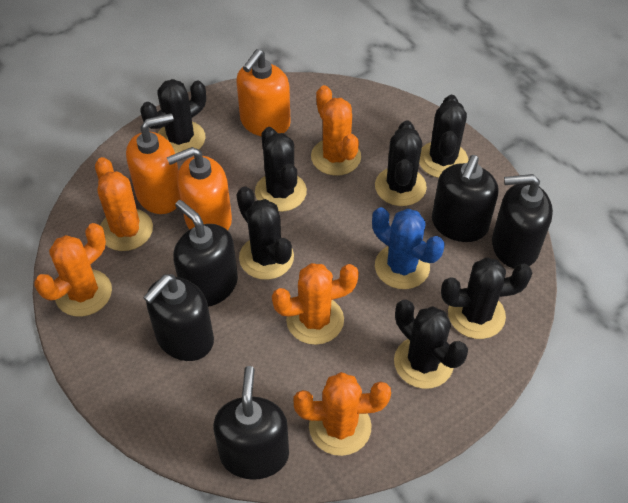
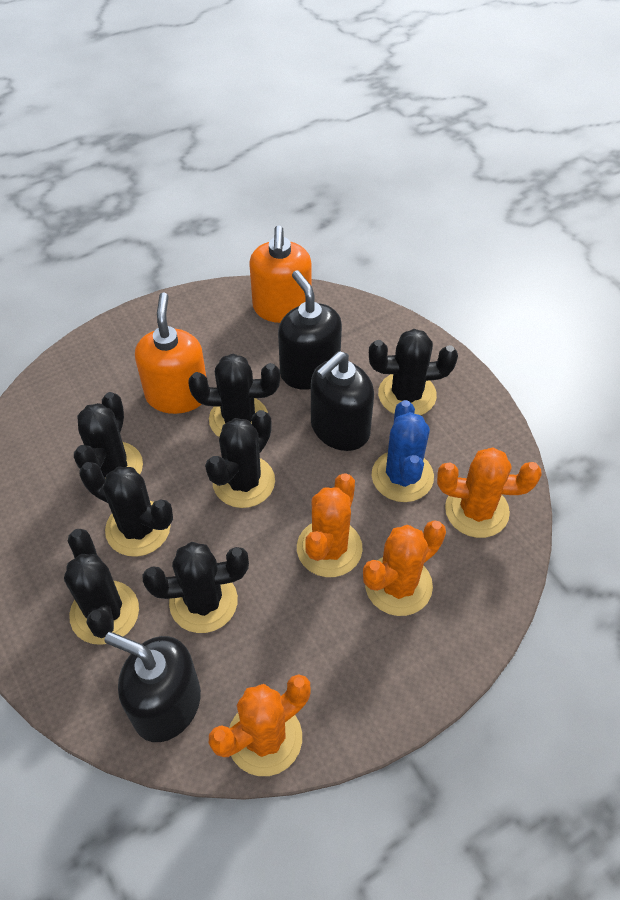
black soap dispenser: [143,274,214,361] [173,200,238,307] [213,366,289,480] [432,155,499,242] [492,174,553,268] = 5 -> [104,632,201,742] [278,270,342,390] [311,351,374,451] = 3
orange cactus: [34,223,112,317] [95,157,153,251] [272,263,359,345] [294,372,391,456] [311,85,361,176] = 5 -> [209,674,310,776] [297,473,363,577] [363,521,446,616] [437,447,542,538] = 4
orange soap dispenser: [126,113,181,214] [167,147,232,230] [236,49,291,136] = 3 -> [135,292,206,414] [249,226,312,323] = 2

